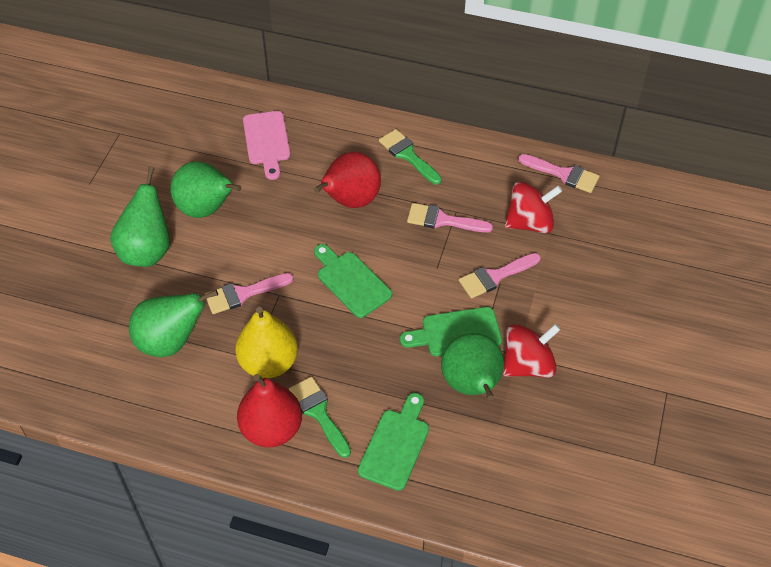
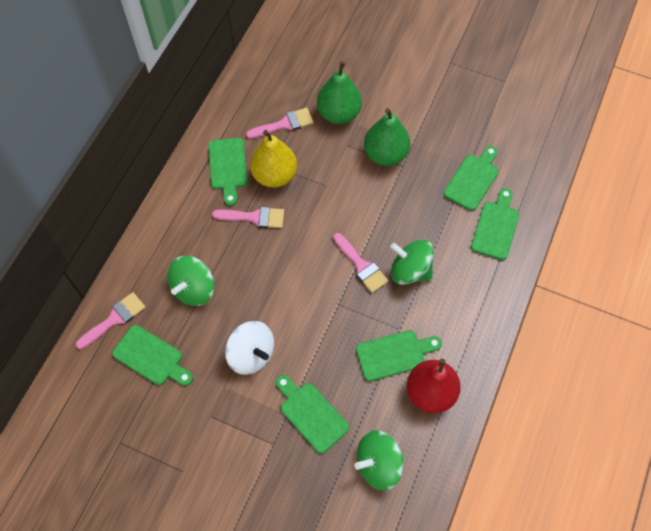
green brush: [289,377,351,458] [379,129,442,185] = 2 -> none = 0
green cutting board: [314,244,392,318] [358,393,429,491] [400,307,502,356] = 3 -> [112,325,193,386] [208,138,247,206] [276,375,349,453] [356,330,442,381] [444,146,499,211] [471,188,519,260] = 6
green pear: [110,166,170,267] [129,290,218,357] [171,161,242,218] [441,333,504,400] = 4 -> [317,61,362,124] [364,108,410,166] = 2
green spinning top: none = 0 -> [167,256,214,306] [354,430,403,491] [390,240,434,285] = 3
pink cutting board: [243,111,290,180] = 1 -> none = 0
red pear: [237,374,302,447] [314,152,381,208] = 2 -> [407,359,461,413] = 1
red spinning top: [503,324,561,378] [505,182,562,233] = 2 -> none = 0
white spinning top: none = 0 -> [225,321,274,375] = 1

